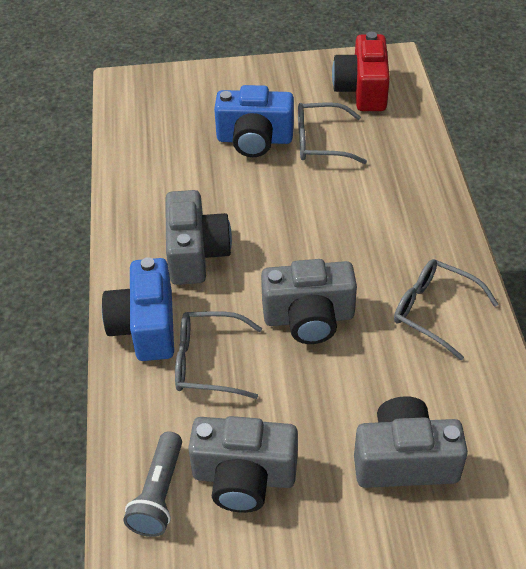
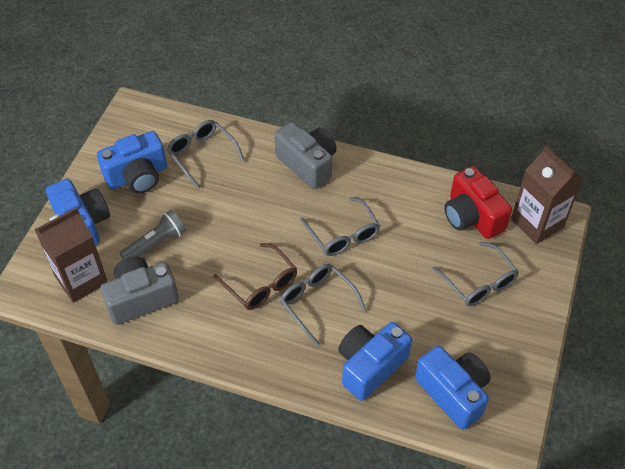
blue camera: [102,257,174,361] [214,85,294,157] = 2 -> [46,179,110,245] [97,131,167,193] [338,322,412,401] [415,346,491,430] = 4
brown carton: none = 0 -> [34,207,108,303] [511,146,583,244] = 2
brown glasses: none = 0 -> [214,243,297,310] = 1
grey camera: [165,190,232,285] [188,416,298,513] [261,259,357,344] [354,396,468,488] = 4 -> [100,256,179,325] [274,122,337,189] = 2
grey glasses: [175,311,262,399] [298,102,367,164] [394,259,498,361] = 3 -> [167,120,245,188] [280,264,366,346] [300,197,380,256] [432,242,519,306] = 4

